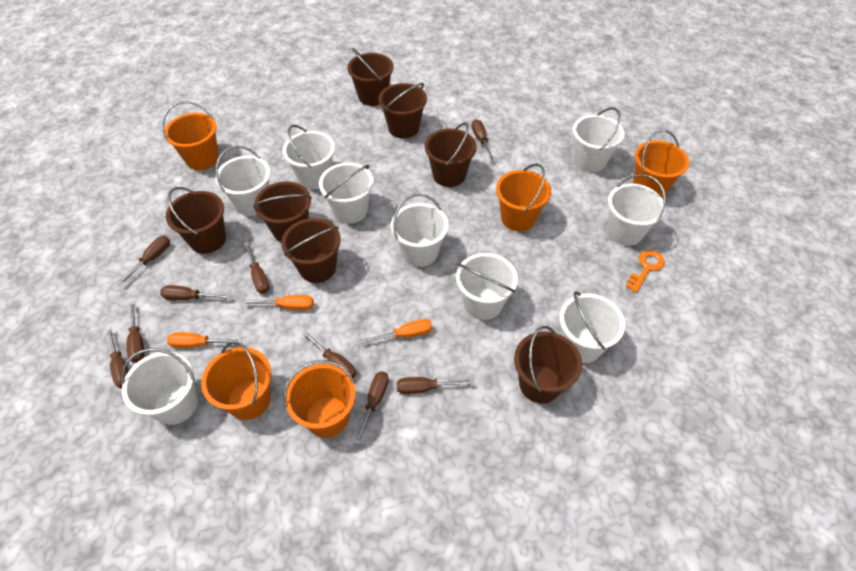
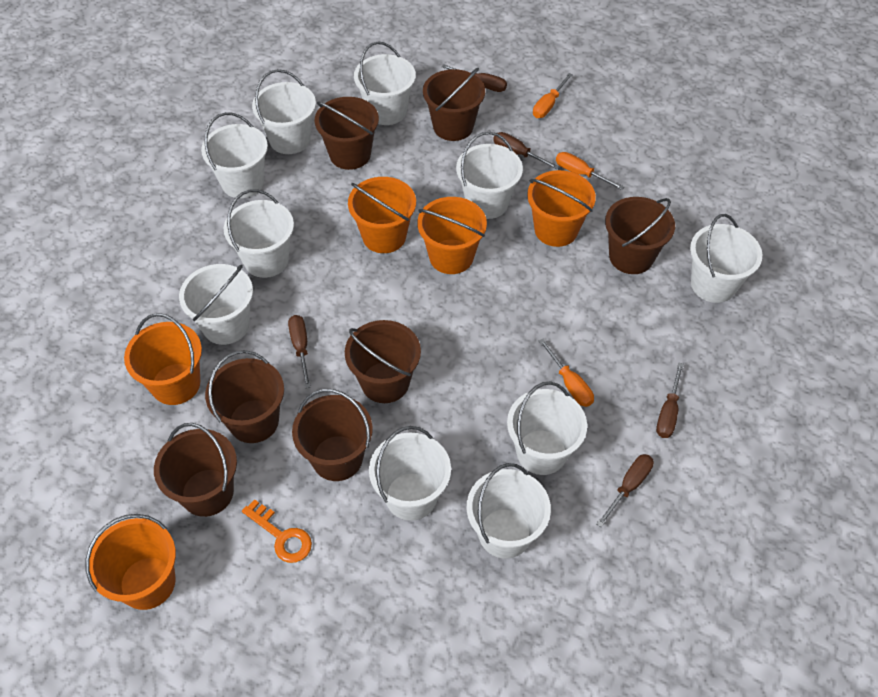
brown screwdriver: [106,327,129,389] [117,236,170,286] [127,301,144,363] [160,285,231,301] [244,242,269,294] [302,331,356,378] [354,371,389,445] [397,377,474,394] [472,119,494,160] = 9 -> [288,315,311,388] [442,64,507,92] [493,132,559,170] [596,454,654,527] [656,362,684,438] = 5
white bucket: [121,348,198,425] [215,146,270,216] [282,125,335,190] [319,163,374,224] [391,194,449,267] [456,253,518,320] [559,291,625,363] [573,107,624,172] [607,174,666,246] = 9 -> [179,264,253,345] [201,112,268,198] [224,189,294,278] [252,69,316,154] [354,42,416,125] [369,426,451,521] [456,132,523,219] [467,463,551,559] [507,382,587,475] [690,214,762,303] = 10

